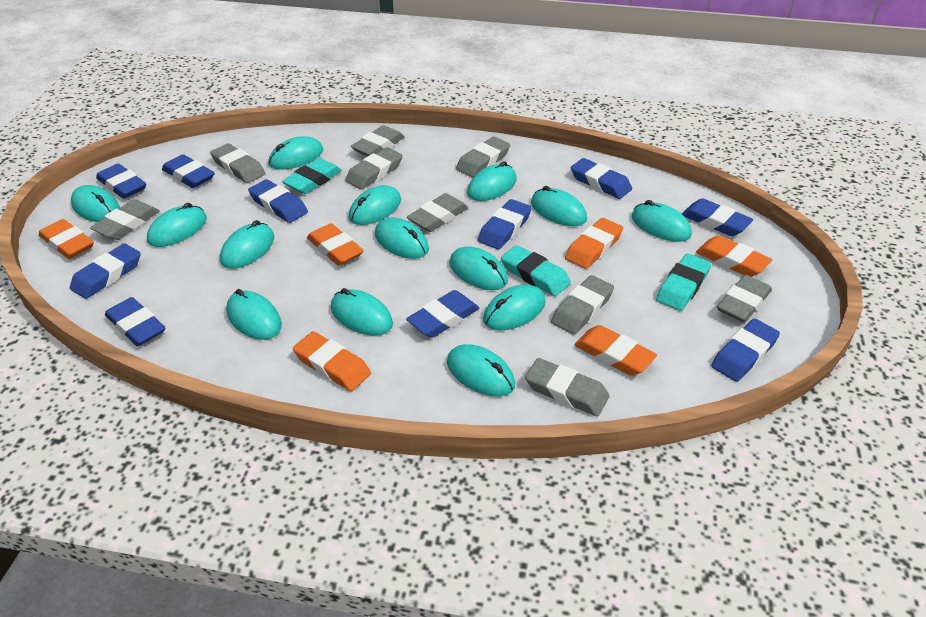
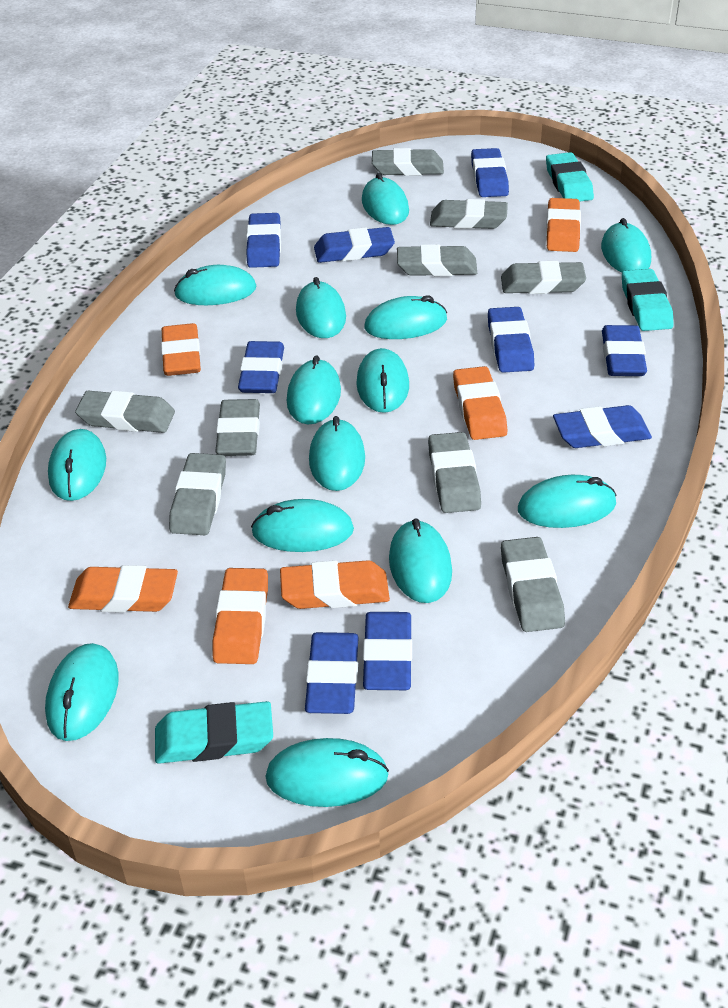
blue eraser: [70,243,141,299] [96,164,146,199] [105,297,166,346] [162,154,215,188] [248,179,308,223] [406,290,479,338] [478,199,532,249] [571,158,632,199] [682,199,753,236] [711,319,780,382] = 10 -> [238,341,284,393] [246,213,281,268] [305,632,359,714] [314,227,395,263] [363,612,412,690] [471,148,509,197] [488,307,534,373] [553,405,652,448] [602,325,647,376] = 9

